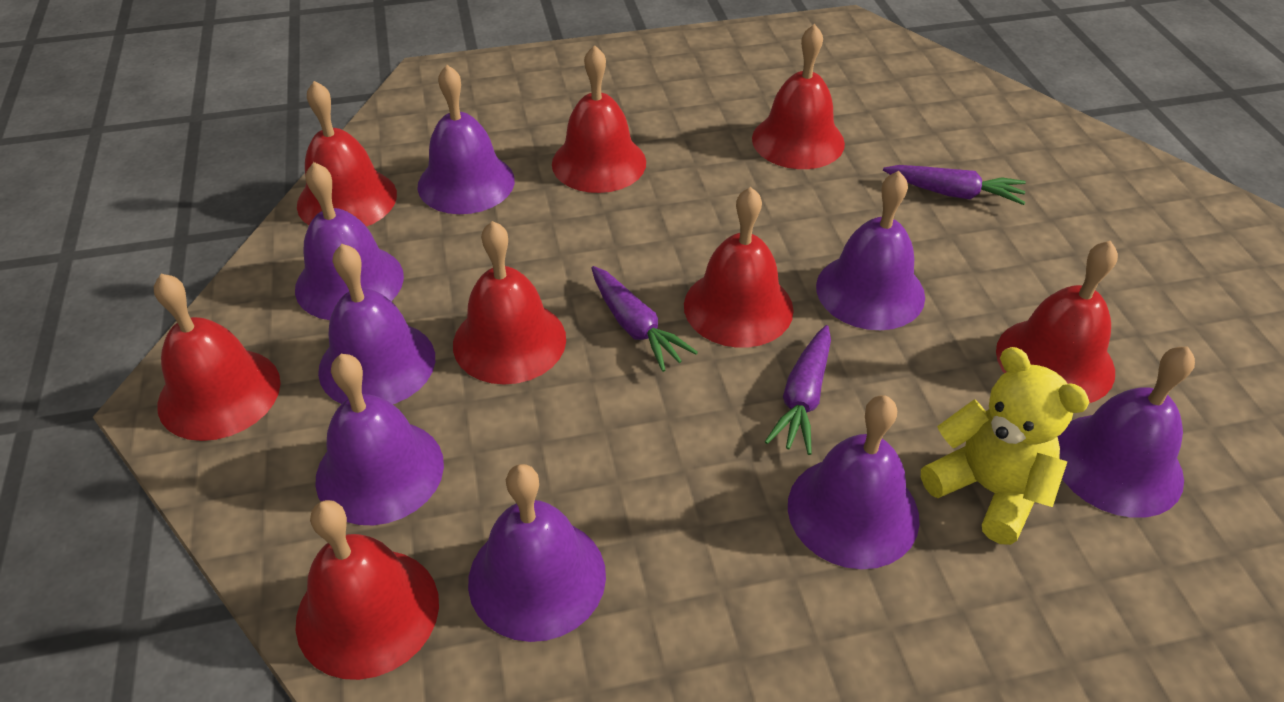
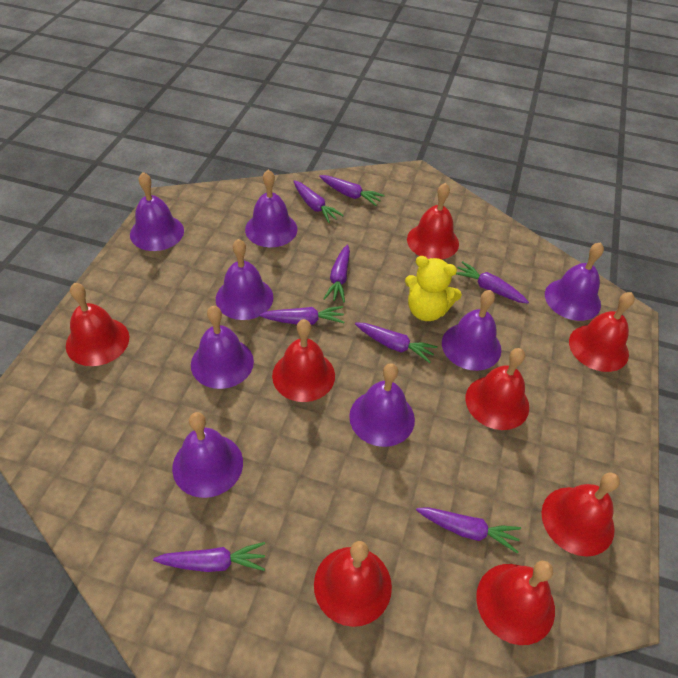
purple carrot: [592,266,698,372] [765,325,831,455] [883,165,1026,205] = 3 -> [153,542,265,572] [260,306,344,325] [293,180,344,223] [319,175,385,206] [323,245,350,302] [355,323,438,363] [416,507,521,554] [456,261,529,303] = 8

